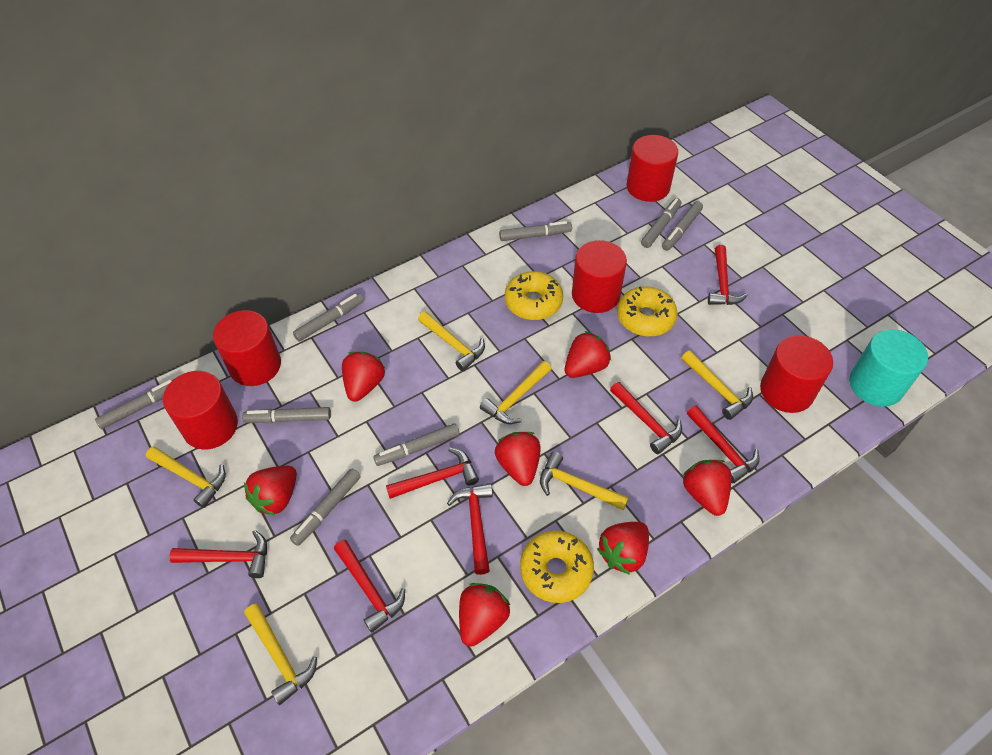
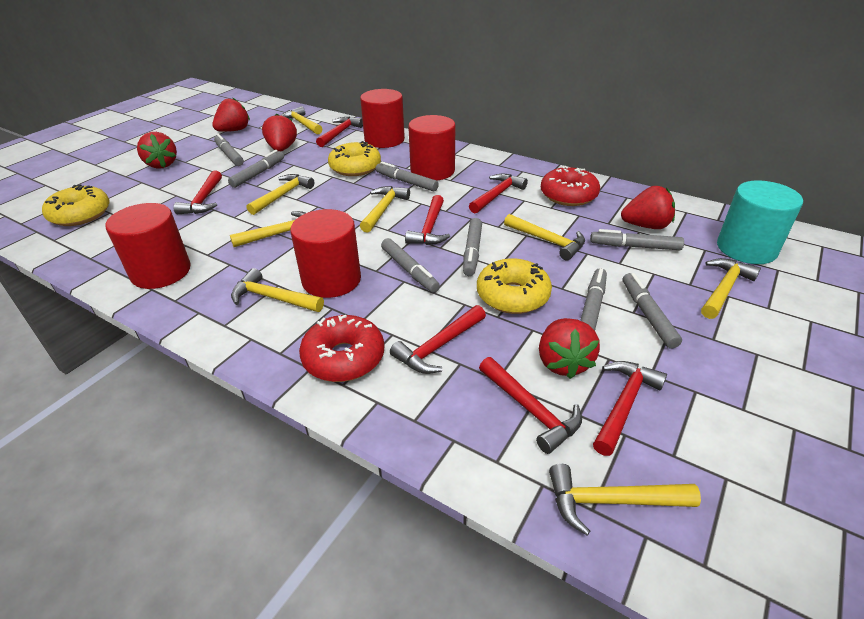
red cylinder: [163,371,238,449] [213,310,281,386] [572,240,627,313] [627,135,678,202] [760,335,833,413] = 5 -> [105,203,191,289] [290,209,361,298] [360,89,405,148] [408,115,455,181] = 4
red donut: none = 0 -> [299,315,384,382] [541,166,600,206] = 2
red strawberry: [244,465,297,516] [342,352,385,402] [459,583,511,647] [495,432,541,486] [565,331,611,378] [597,522,649,575] [683,460,732,516] = 7 -> [137,132,177,169] [212,97,250,132] [262,113,297,152] [539,318,600,379] [621,186,675,229] = 5
yellow hammer: [146,446,226,508] [244,604,317,705] [418,311,485,371] [480,361,551,424] [540,452,629,510] [682,350,753,420] = 6 -> [230,211,306,247] [231,268,324,312] [247,174,314,215] [281,106,322,135] [360,186,410,233] [504,214,585,260] [549,464,701,535] [701,258,761,319] = 8

